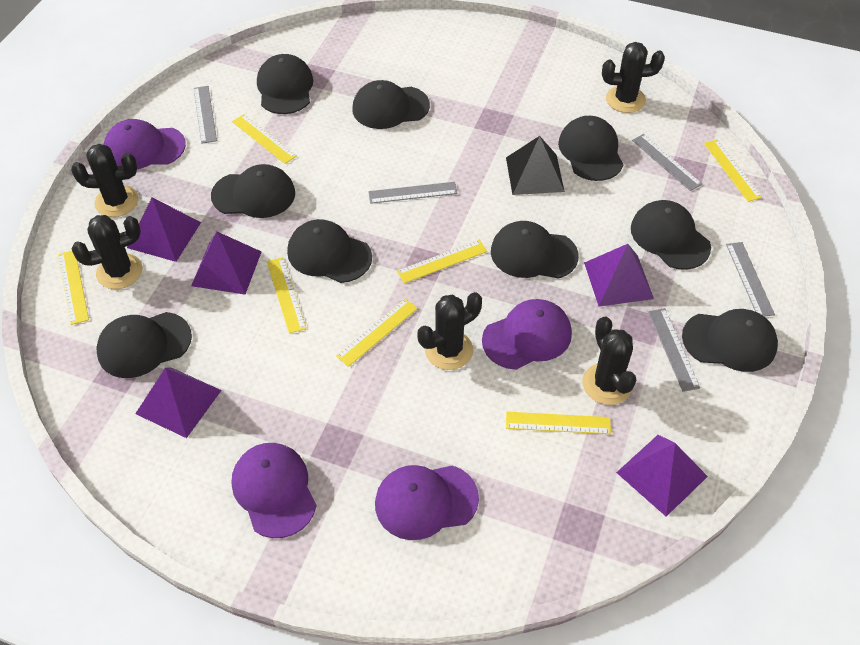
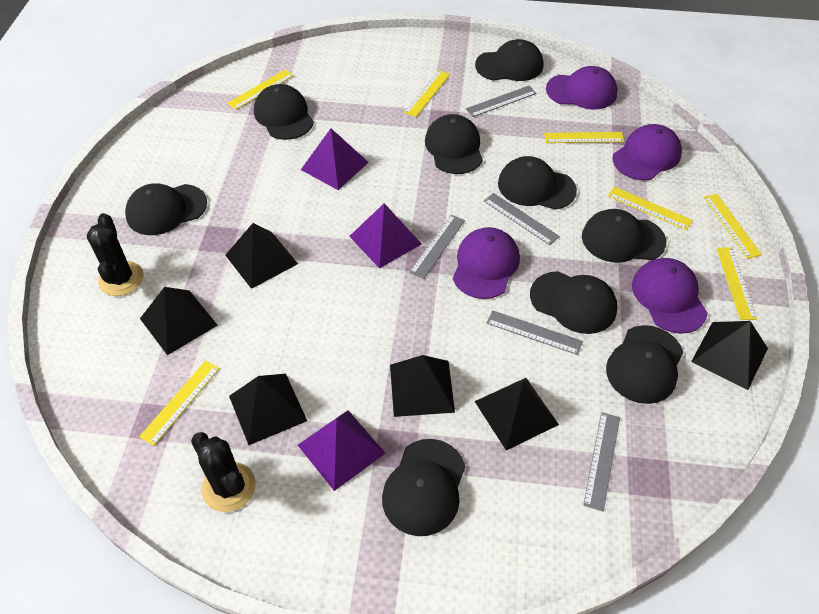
black cactus: [71,144,139,217] [72,215,143,289] [418,292,482,370] [582,316,636,405] [602,42,665,113] = 5 -> [86,213,144,296] [191,432,256,512] = 2
black pyramid: [506,136,565,195] = 1 -> [140,287,218,355] [225,223,298,289] [229,374,307,445] [390,355,455,417] [475,378,559,451] [691,321,768,390] = 6
purple pyramid: [127,197,201,262] [135,367,222,438] [191,232,261,294] [584,244,654,306] [616,435,708,517] = 5 -> [298,410,386,491] [301,128,369,190] [349,203,422,269] = 3

